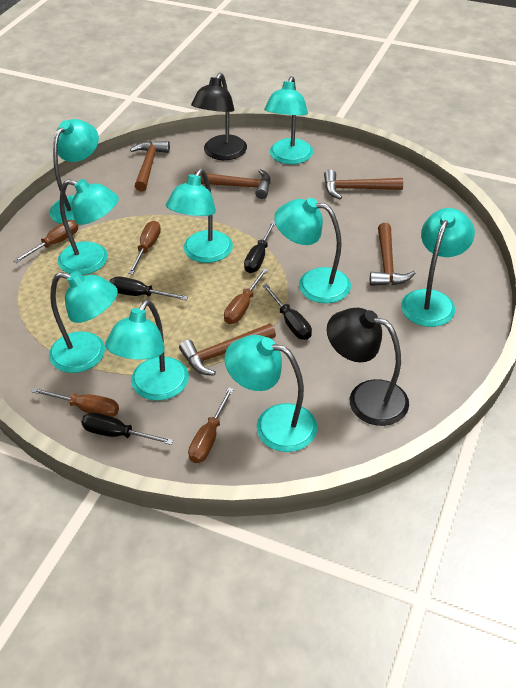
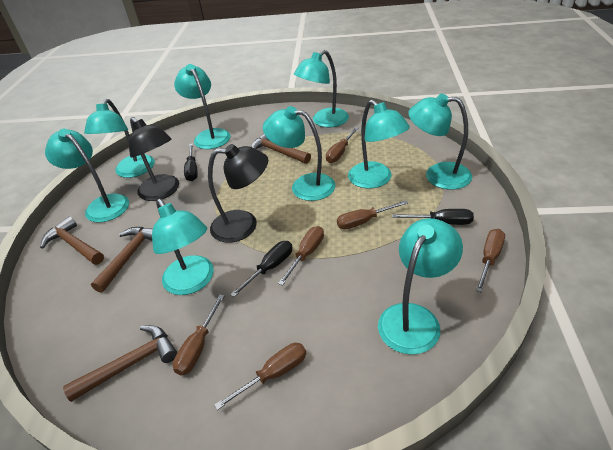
black screwdriver: [81,412,173,445] [110,277,188,300] [244,221,276,273] [262,284,312,340] = 4 -> [184,144,198,181] [230,241,292,297] [392,209,474,225] = 3
brown hammer: [130,141,170,191] [179,323,276,376] [194,169,270,199] [324,169,403,199] [370,223,416,286] = 5 -> [40,216,104,265] [63,325,177,402] [91,227,153,293] [251,134,311,164] = 4
brown screwdriver: [13,220,79,263] [31,388,119,417] [128,221,161,275] [188,387,234,463] [224,268,268,324] = 5 -> [173,295,224,375] [214,343,306,410] [278,226,324,286] [326,127,359,163] [337,200,408,229] [476,229,505,292] = 6

